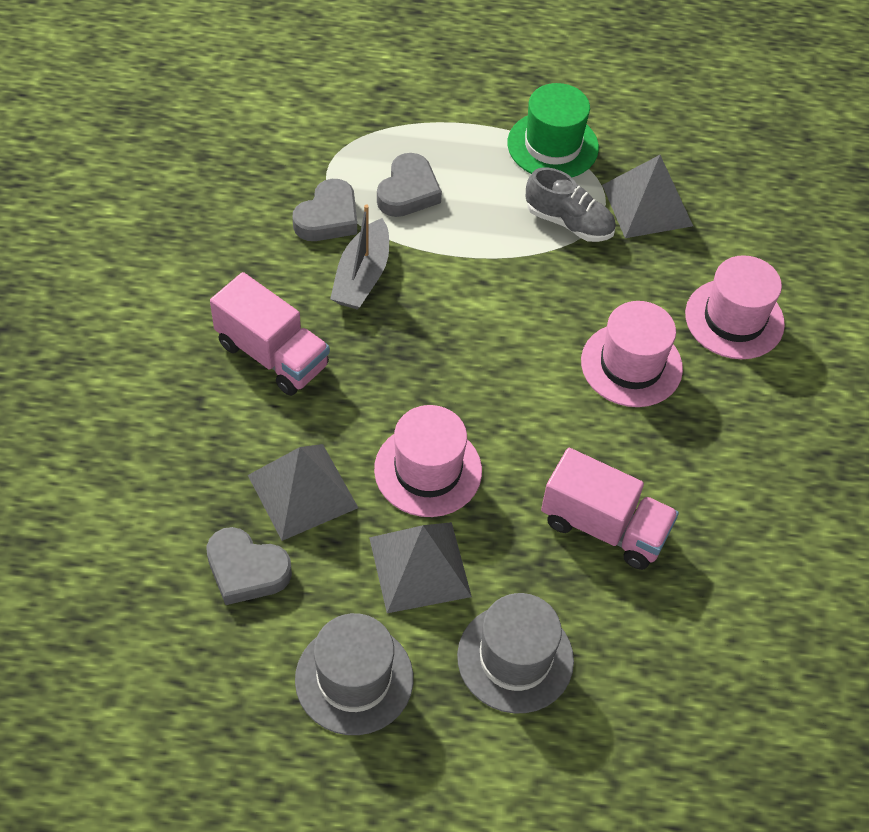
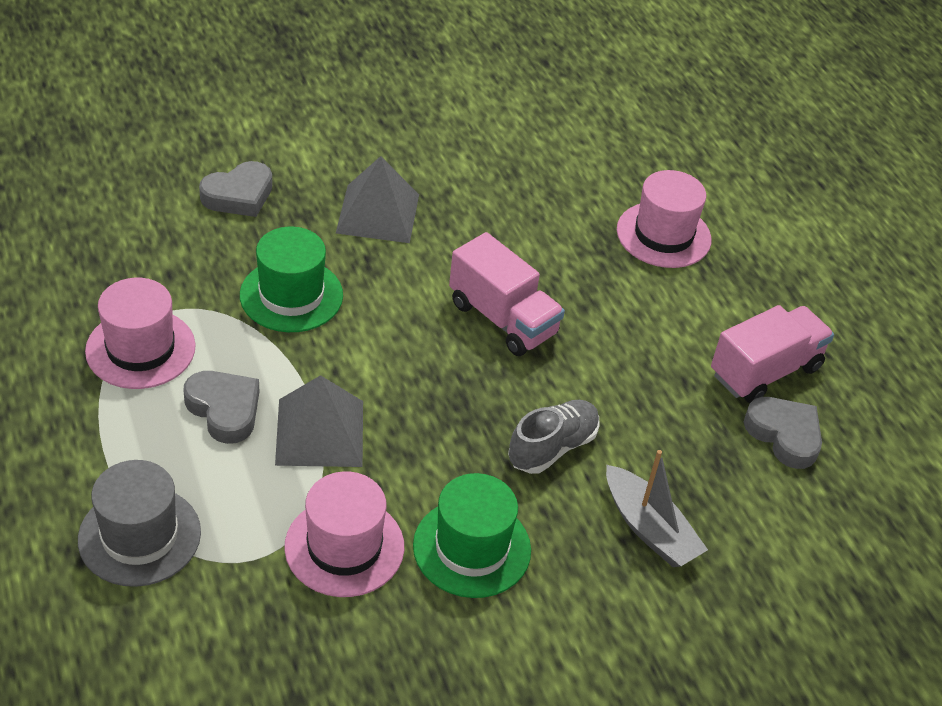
green hat: [507,83,599,177] = 1 -> [240,227,343,332] [413,473,531,598] = 2
grey hat: [295,613,413,735] [457,593,574,713] = 2 -> [78,460,201,587] = 1
grey pyramid: [248,444,358,541] [369,522,472,613] [602,155,693,238] = 3 -> [275,375,363,467] [336,156,419,243] = 2

